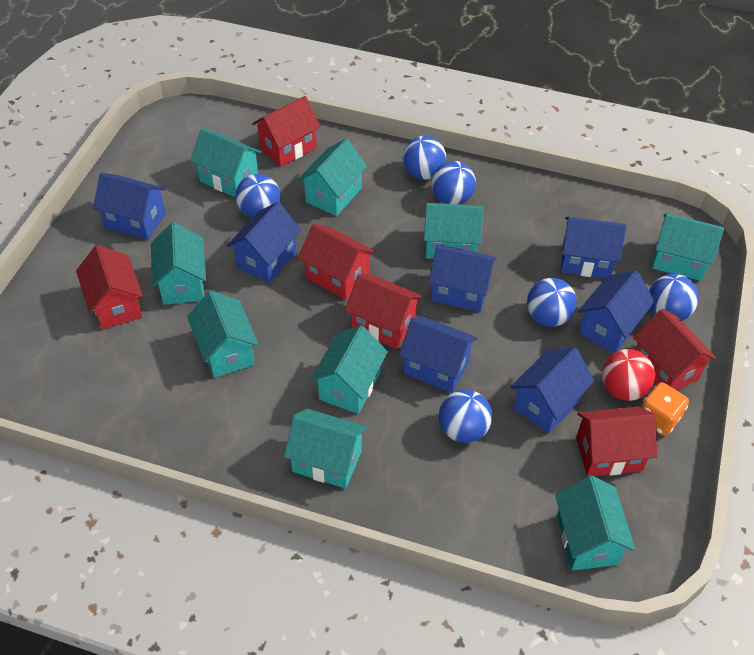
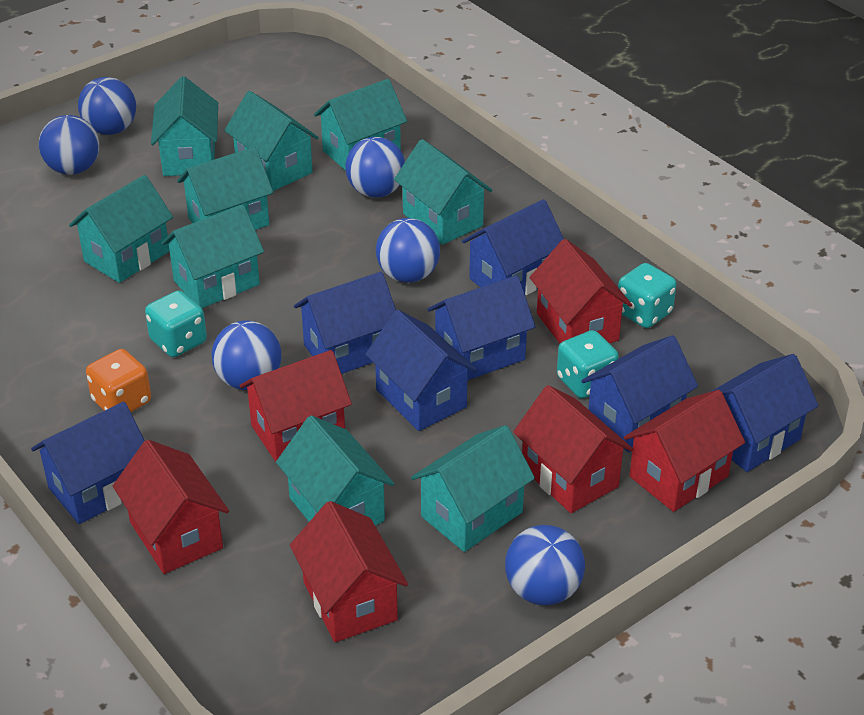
red ball: [602,349,655,401] = 1 -> none = 0
turquoise dice: none = 0 -> [145,290,207,357] [557,330,619,398] [618,263,677,328] = 3

